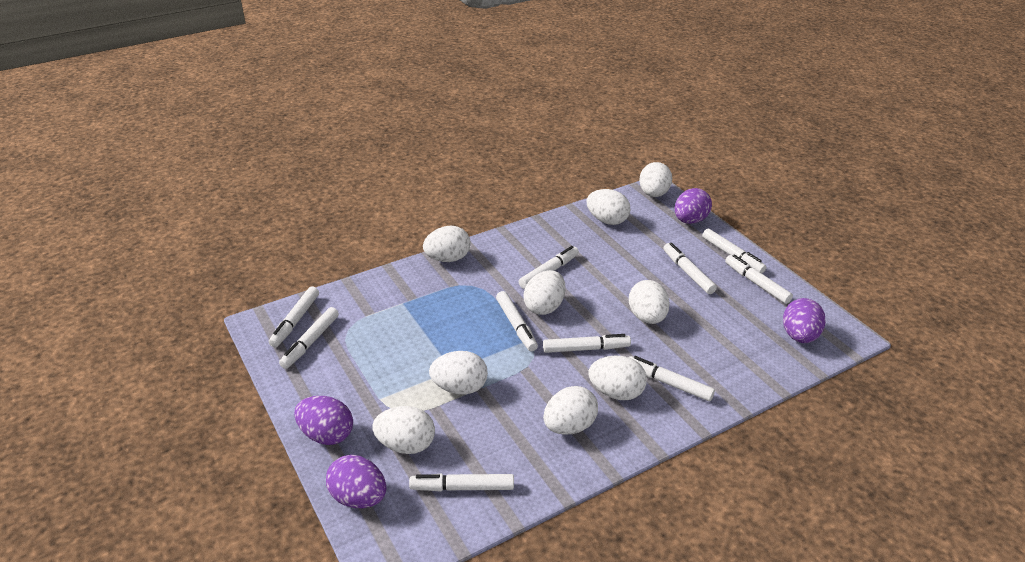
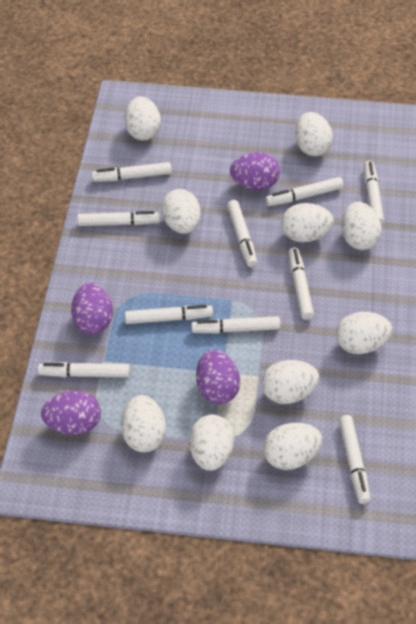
white egg: [372,406,435,454] [423,226,471,262] [429,351,488,395] [524,270,565,315] [543,386,598,435] [586,189,630,225] [588,355,647,400] [629,280,670,324] [639,162,672,197] = 9 -> [121,395,166,452] [124,97,161,141] [161,189,201,234] [189,415,234,471] [262,360,319,404] [263,423,322,470] [281,203,334,242] [295,112,333,156] [336,312,392,354] [341,202,382,250] = 10

